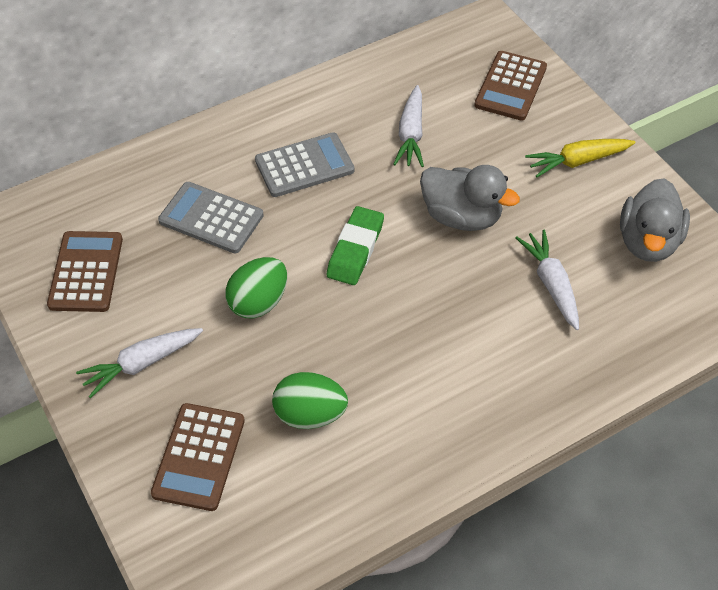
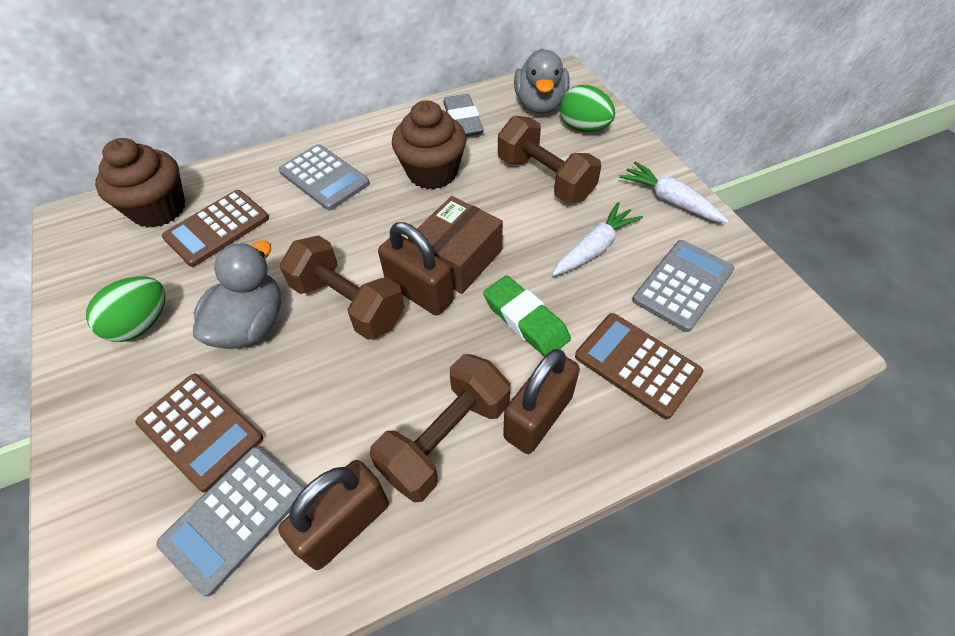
brown box: none = 0 -> [408,196,503,294] = 1
brown cupcake: none = 0 -> [95,138,185,228] [392,100,467,189] = 2
brown dumbbell: none = 0 -> [280,235,405,340] [370,354,511,502] [498,116,601,203] = 3
brown padlock: none = 0 -> [278,460,389,570] [378,222,454,316] [503,349,580,454] = 3
grey calculator: [158,182,264,253] [255,132,355,197] = 2 -> [156,447,305,597] [279,144,370,210] [632,240,734,332] = 3
grey eraser: none = 0 -> [443,94,484,137] = 1
white carrot: [76,328,203,398] [394,85,424,167] [516,230,579,330] = 3 -> [552,202,643,276] [619,161,728,223] = 2
yellow carrot: [525,139,635,177] = 1 -> none = 0

